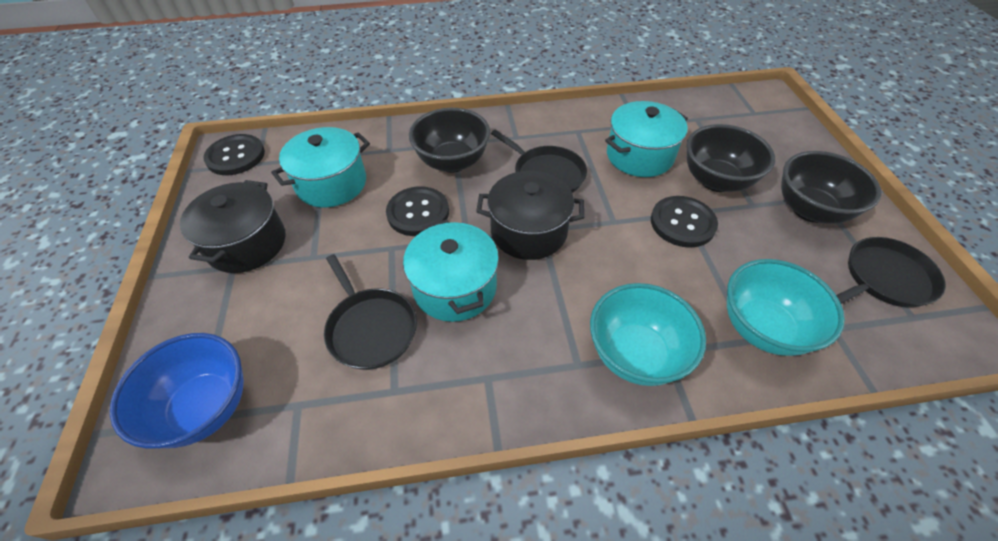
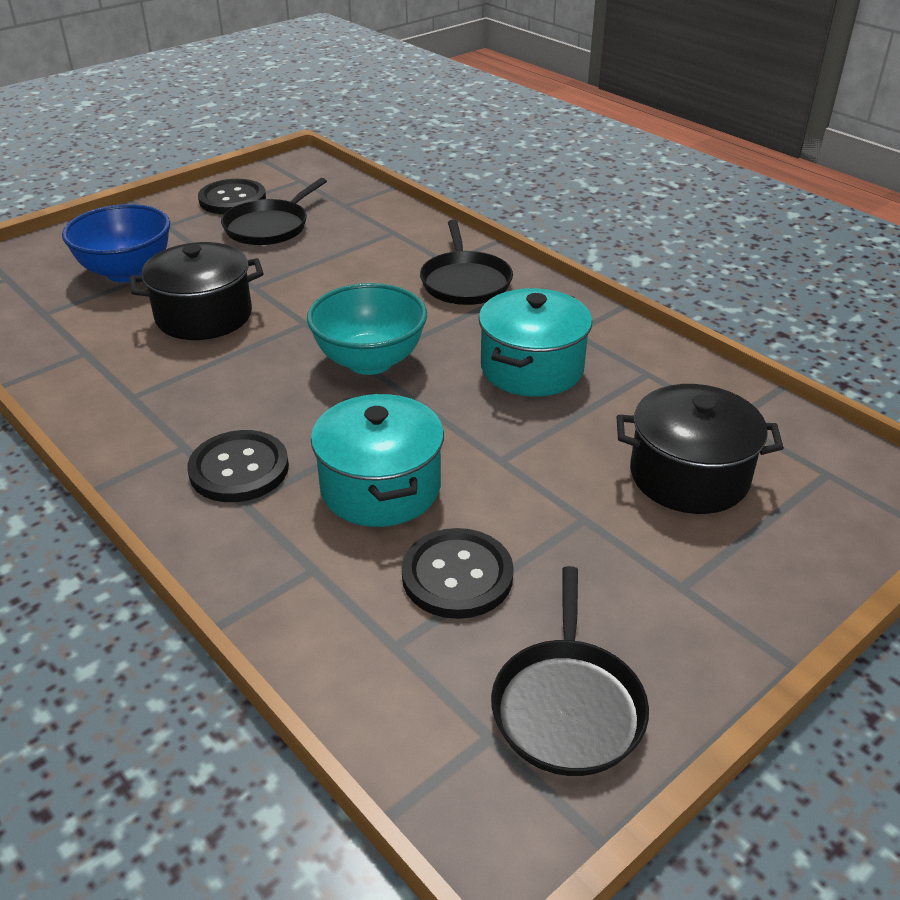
black bowl: [409,108,490,173] [686,124,775,192] [781,151,882,224] = 3 -> none = 0
turquoise bowl: [590,283,706,386] [727,259,845,356] = 2 -> [307,283,427,375] = 1
turquoise pot: [271,127,370,207] [403,219,499,322] [605,101,688,177] = 3 -> [311,393,444,527] [479,288,592,397] = 2

